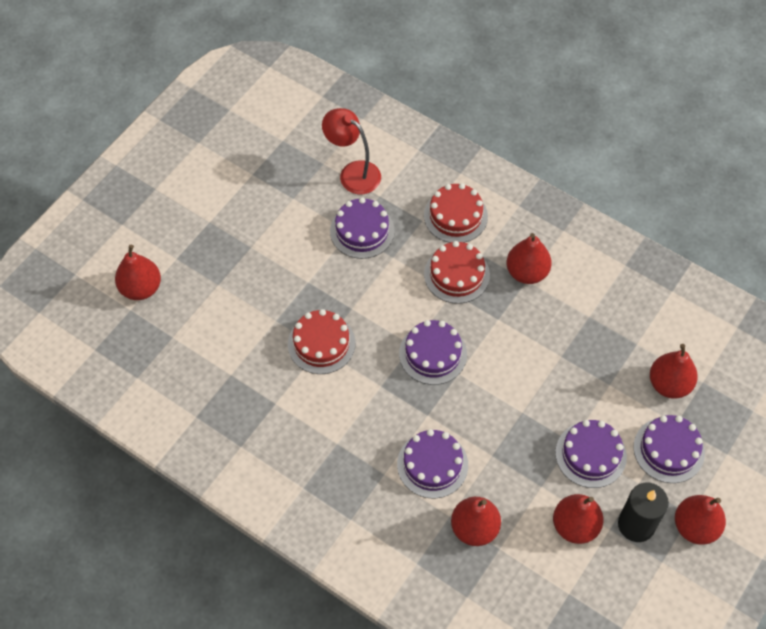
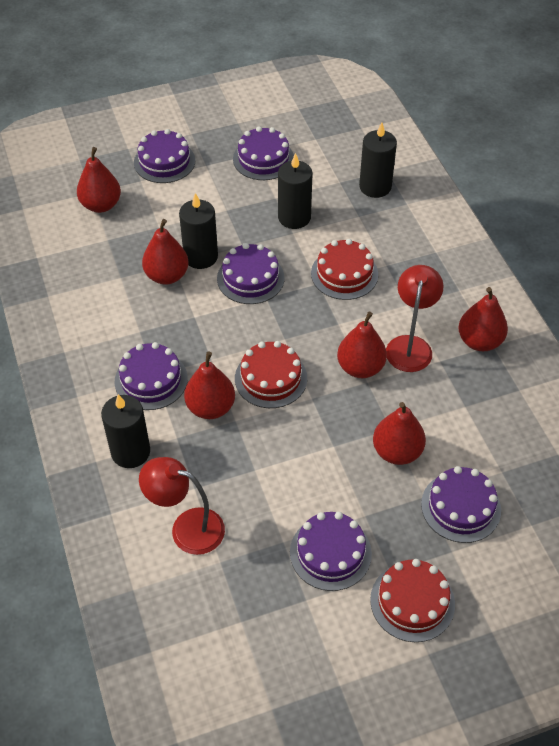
black candle: [618,483,669,542] = 1 -> [101,394,150,468] [179,193,218,269] [278,153,312,229] [359,122,397,198] = 4
purple cake: [330,197,395,259] [397,429,468,498] [399,320,467,385] [555,420,627,488] [633,415,705,483] = 5 -> [115,342,188,410] [134,129,195,183] [217,243,284,304] [233,126,294,180] [290,512,372,591] [421,466,501,543] = 6
red lamp: [322,108,381,194] = 1 -> [139,457,225,555] [386,265,444,372] = 2

